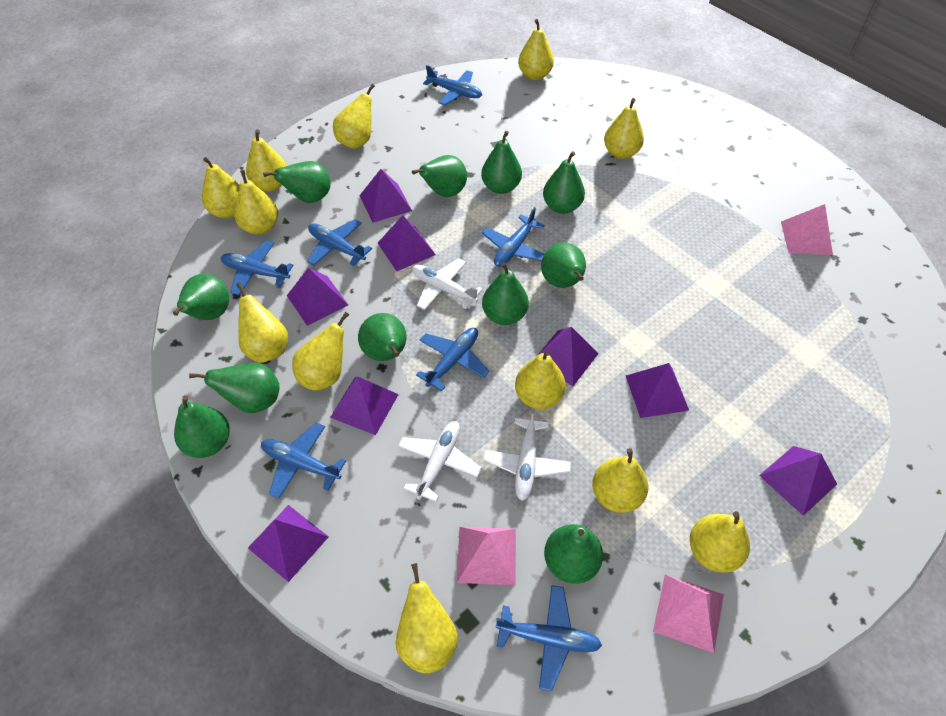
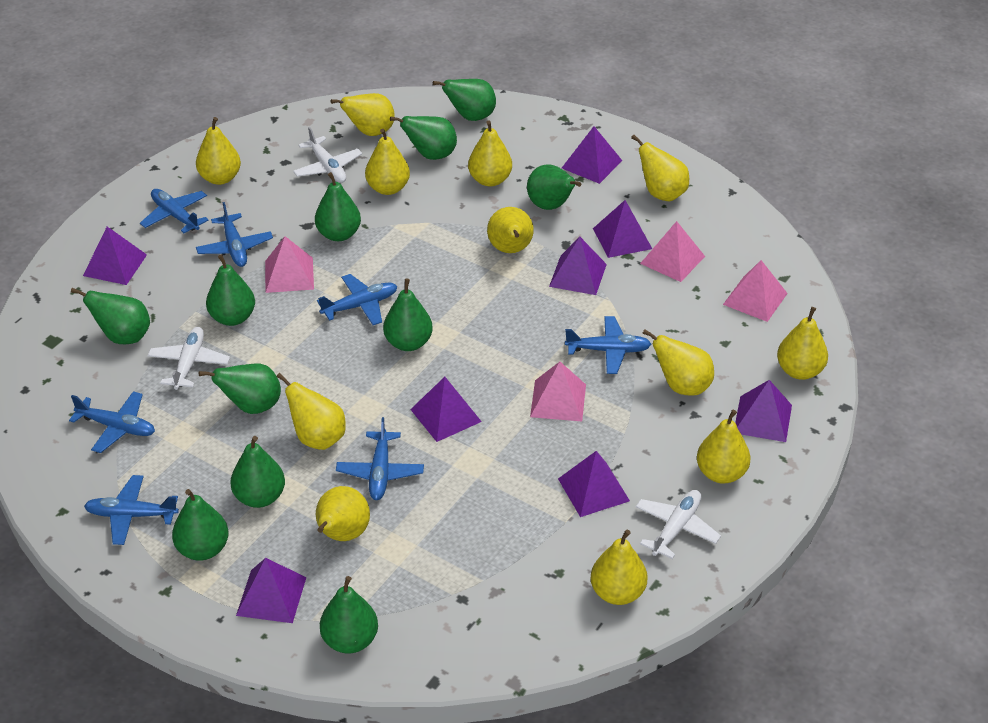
pink pyramid: [457,527,516,585] [653,575,724,653] [781,204,833,255] = 3 -> [265,236,314,293] [530,362,586,422] [640,221,705,282] [723,260,788,322] = 4

